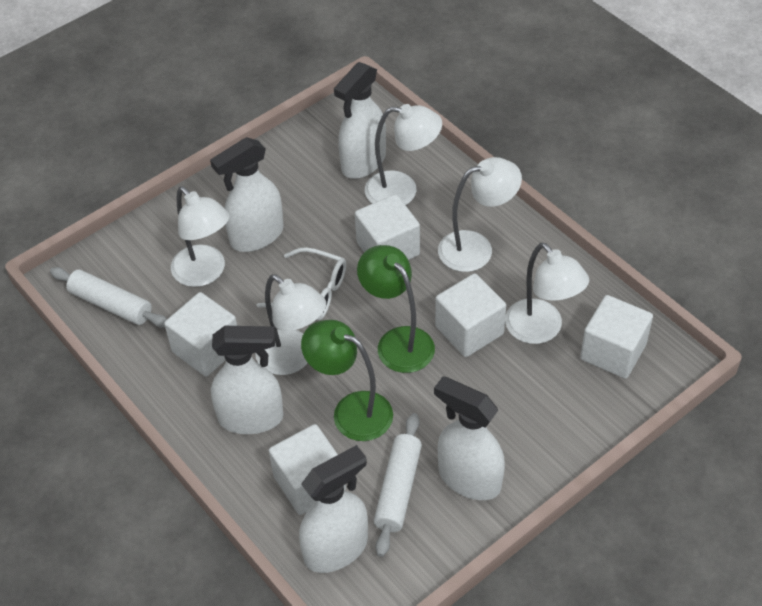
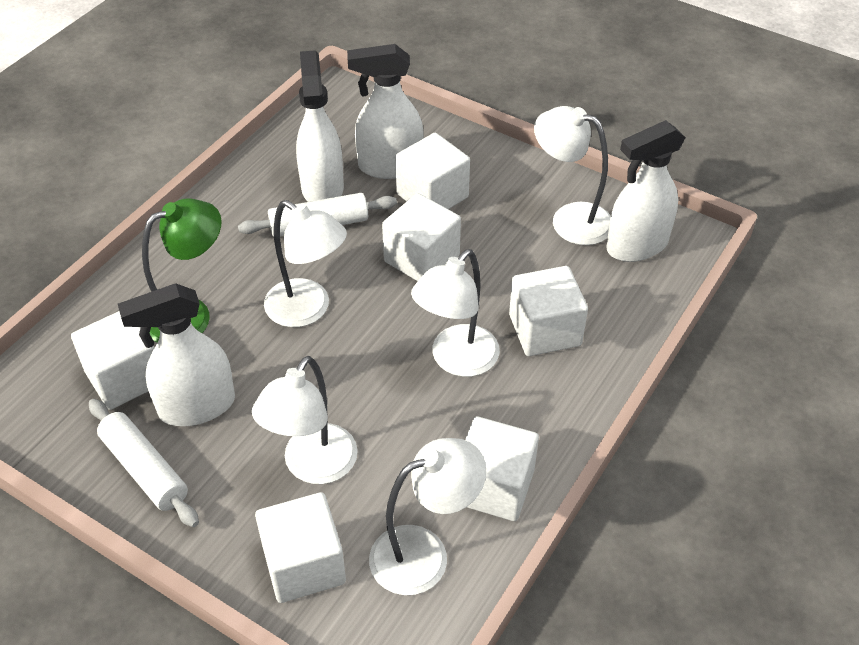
green lamp: [301,320,393,441] [357,245,435,373] = 2 -> [142,198,221,343] = 1
white cube: [164,292,237,377] [269,424,346,515] [355,194,420,260] [435,273,506,357] [580,295,653,379] = 5 -> [71,311,155,410] [255,492,346,603] [382,193,461,281] [395,133,470,209] [465,416,539,521] [509,266,588,356] = 6
white glasses: [257,247,346,320] = 1 -> none = 0
white spray bottle: [210,137,284,252] [211,326,283,434] [299,445,368,573] [334,62,386,179] [434,376,505,500] = 5 -> [118,283,235,426] [296,50,344,202] [347,44,423,179] [606,120,685,262] = 4

